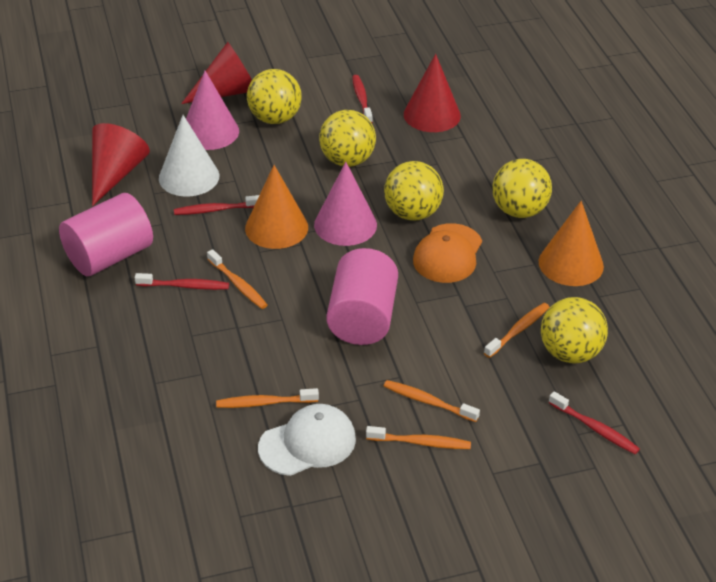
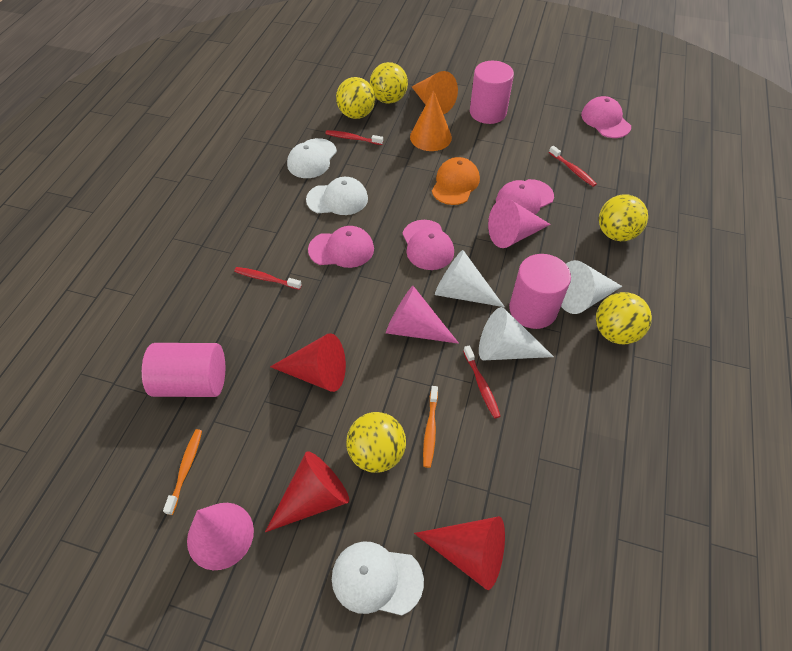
orange toothbrush: [207,249,267,309] [216,388,319,408] [366,426,471,449] [384,380,480,422] [484,303,549,358] = 5 -> [163,429,202,515] [423,386,438,468] = 2
pink cap: none = 0 -> [308,226,374,268] [403,220,454,270] [496,179,554,215] [581,96,631,138] = 4
pink cone: [186,71,239,150] [314,162,377,246] = 2 -> [187,503,254,570] [386,286,459,344] [488,198,551,248] = 3
pink cylinder: [59,193,153,276] [326,248,398,345] = 2 -> [142,343,225,397] [470,61,514,124] [509,254,571,329] = 3
white cap: [258,404,356,476] = 1 -> [287,138,337,178] [306,177,368,215] [332,541,424,615] = 3
white cone: [159,115,219,197] = 1 -> [435,250,505,307] [479,307,554,360] [561,260,622,314] = 3

